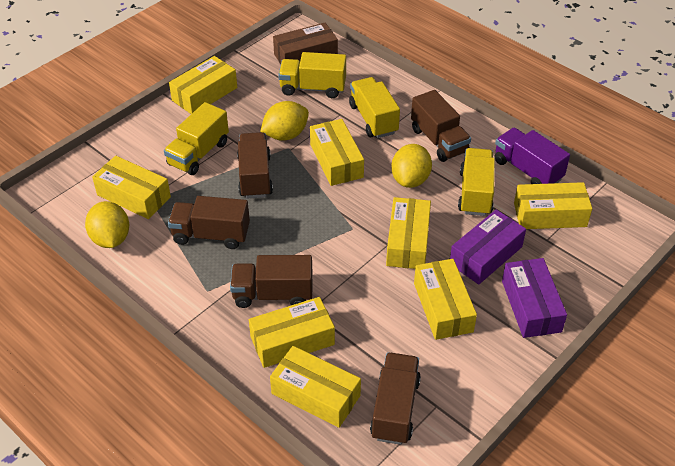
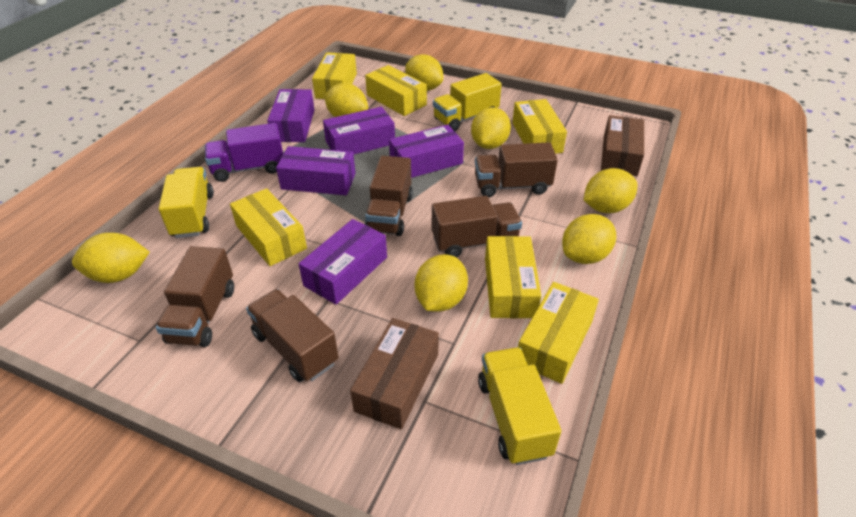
brown box: [273,23,338,64] = 1 -> [350,318,439,429] [601,115,644,176] = 2
purple box: [450,209,526,285] [502,258,567,338] = 2 -> [267,89,314,142] [276,146,355,195] [299,219,387,305] [323,107,395,154] [389,124,464,178] = 5
yellow box: [92,156,171,219] [169,56,237,114] [249,297,335,368] [270,346,361,428] [310,119,364,186] [386,197,431,269] [414,259,477,340] [514,182,592,229] = 8 -> [230,188,307,266] [312,52,357,99] [365,65,427,116] [485,236,541,318] [512,99,567,154] [518,282,599,384] = 6
yellow lemon: [85,201,129,248] [260,101,309,141] [391,144,432,188] = 3 -> [72,233,150,283] [324,83,368,117] [405,54,443,91] [415,254,468,312] [471,107,511,149] [562,214,616,264] [584,168,637,213] = 7
yellow truck: [164,102,229,175] [278,52,346,98] [349,77,400,138] [458,148,495,216] = 4 -> [159,167,214,238] [433,73,502,131] [478,347,561,465] = 3

